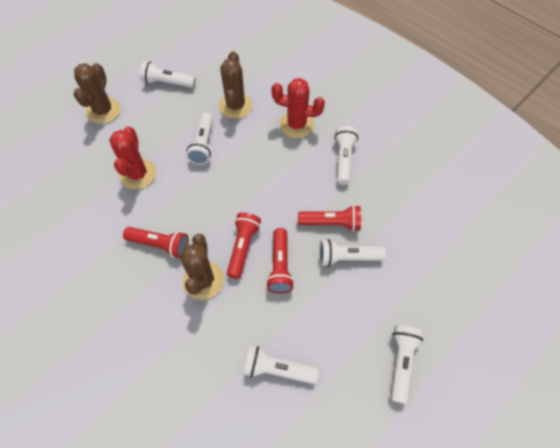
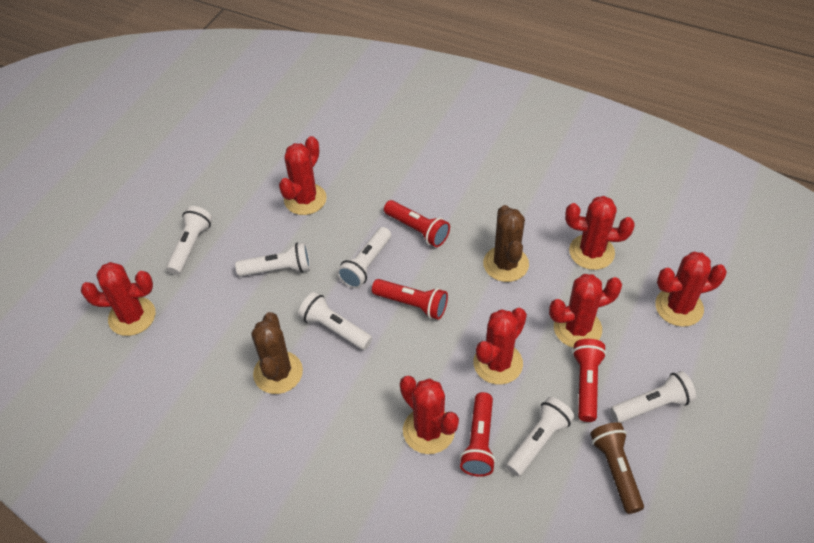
brown cactus: [74,63,120,124] [180,234,224,300] [219,51,253,119] = 3 -> [251,312,303,394] [483,205,529,282] = 2
brown flashlight: none = 0 -> [590,422,644,514] = 1
red cactus: [109,126,156,189] [271,78,325,138] = 2 -> [81,262,155,336] [279,136,327,215] [400,376,459,454] [473,308,527,384] [549,274,622,348] [565,196,635,270] [655,252,727,327] = 7

